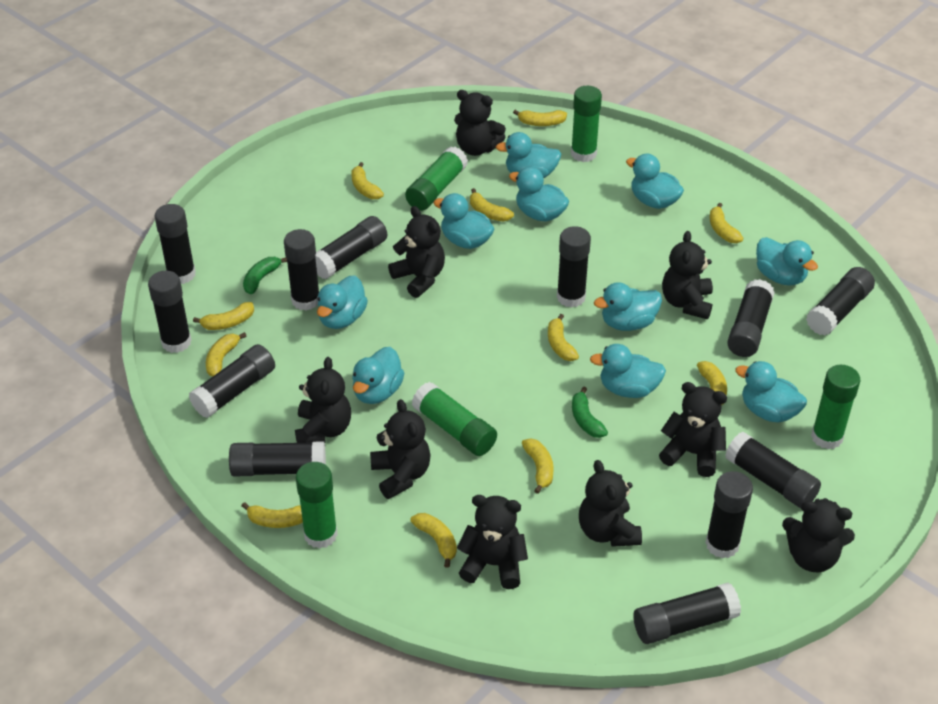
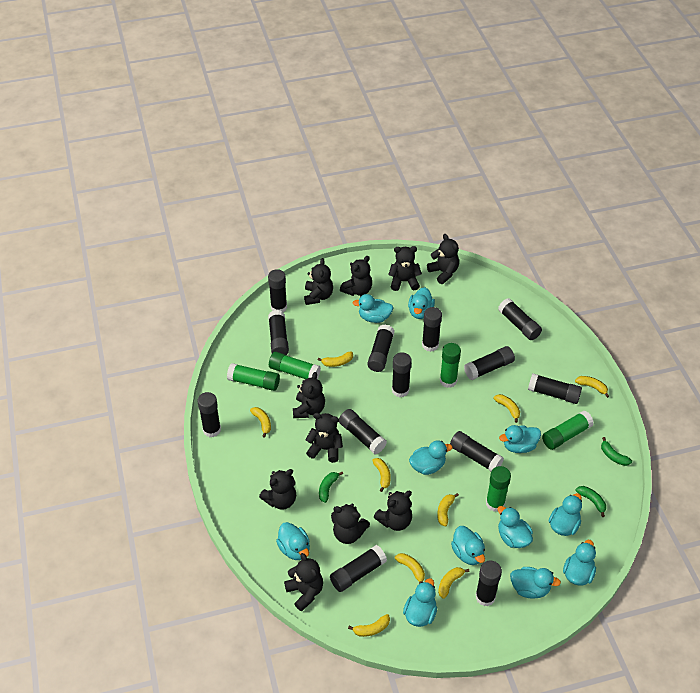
black glue stick: [148,271,192,353] [154,204,196,284] [189,344,275,418] [229,441,326,477] [284,229,319,310] [315,216,387,279] [557,226,591,308] [633,582,741,644] [705,471,753,558] [725,431,821,508] [727,279,775,357] [806,267,875,336] = 12 -> [197,392,221,437] [268,269,287,312] [268,310,289,355] [330,545,387,592] [339,409,387,454] [367,324,395,372] [392,352,412,397] [422,307,442,352] [450,431,504,471] [464,346,515,380] [476,561,502,606] [498,298,542,340] [528,373,582,404] = 13
black teddy bear: [295,357,351,443] [370,399,431,499] [388,206,445,298] [454,90,506,156] [457,495,528,589] [579,460,642,547] [659,382,727,477] [662,231,713,320] [782,498,855,572] = 9 -> [259,469,296,510] [284,553,323,611] [293,372,325,418] [304,258,333,305] [306,413,343,463] [331,503,370,544] [340,256,372,296] [374,491,412,531] [388,246,422,291] [427,234,459,284] = 10
green banana: [243,257,287,294] [572,386,608,438] = 2 -> [319,472,343,503] [576,486,606,517] [601,437,632,466] = 3
turquoise duck: [317,275,368,329] [352,347,404,404] [434,193,494,249] [496,132,561,178] [509,167,569,222] [590,344,666,398] [594,282,662,331] [626,154,684,209] [735,361,807,423] [756,237,818,286] = 10 -> [276,522,310,560] [352,294,393,323] [403,578,437,627] [408,287,435,319] [409,440,453,475] [451,526,485,565] [497,506,533,548] [499,425,541,453] [510,567,561,598] [549,493,582,536] [563,540,596,586] = 11
yellow banana: [193,302,254,330] [206,332,247,376] [241,502,303,528] [351,162,384,199] [410,513,457,568] [470,188,514,222] [513,110,567,126] [522,438,554,494] [548,314,579,361] [697,361,727,405] [710,203,743,243] = 11 -> [250,407,271,438] [318,352,353,367] [348,614,390,637] [372,458,391,492] [395,553,425,584] [437,493,459,526] [438,567,469,599] [494,394,520,423] [575,376,609,398] = 9

